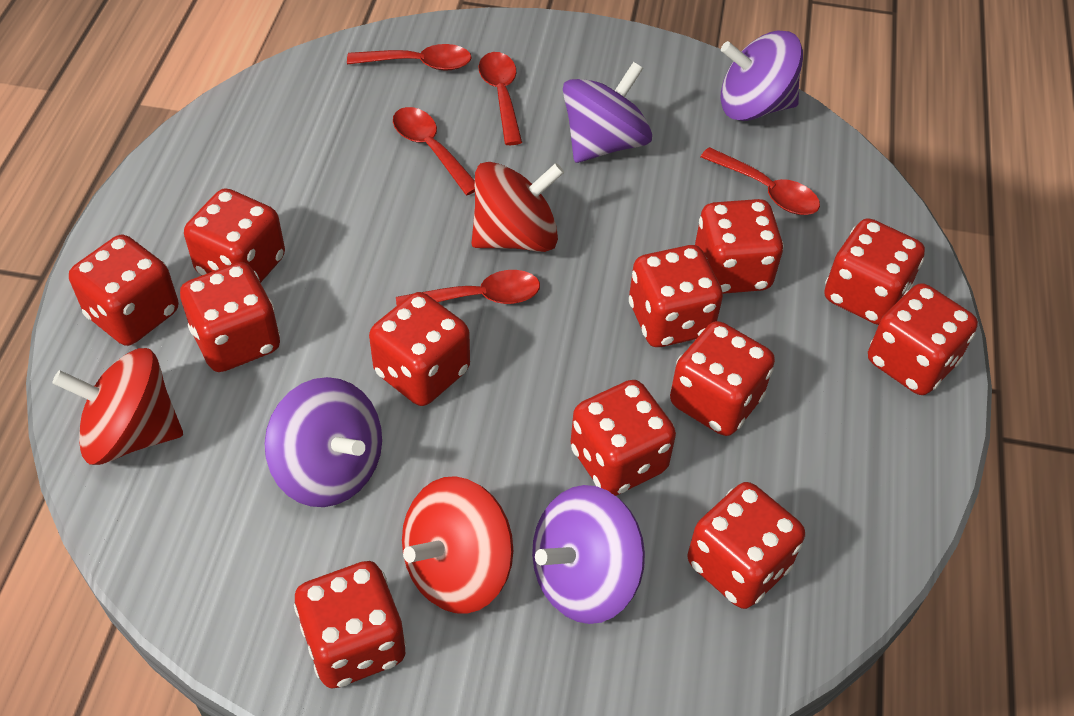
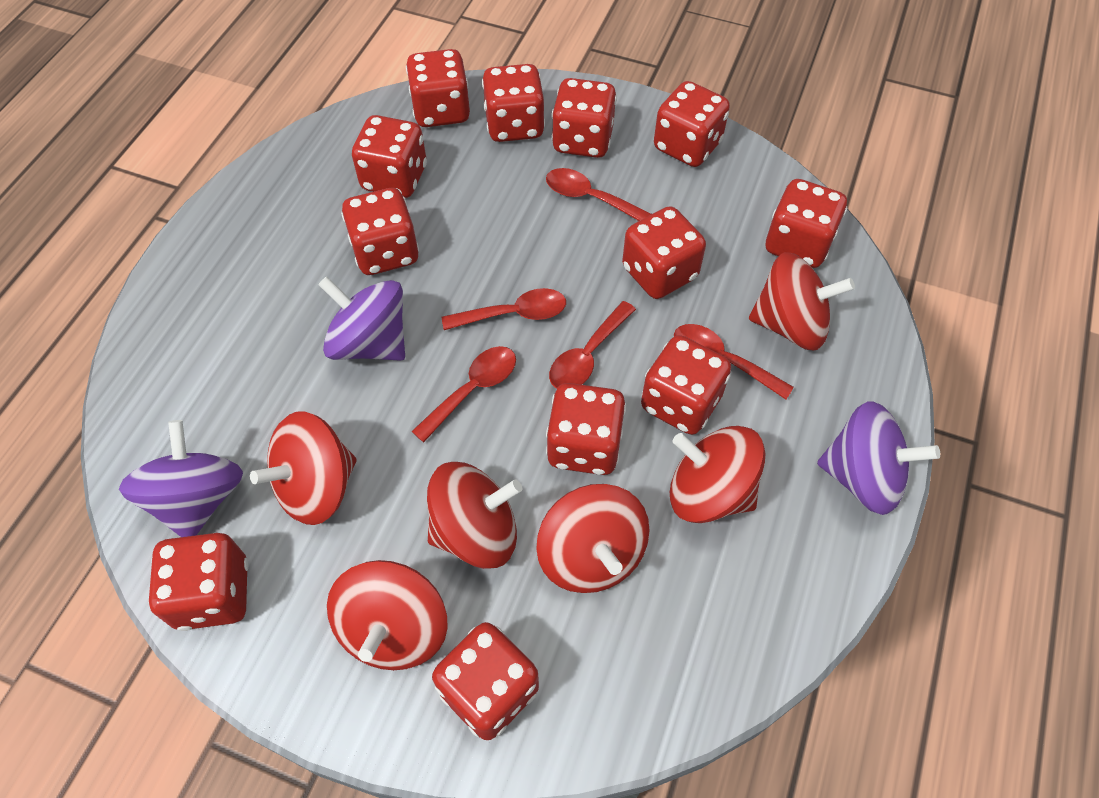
purple spinning top: [265,377,382,507] [532,485,645,624] [563,62,652,163] [720,30,803,121] = 4 -> [119,420,243,537] [318,276,405,361] [817,401,940,515] = 3
red spinning top: [52,348,183,465] [402,476,513,614] [472,162,564,252] = 3 -> [250,411,357,525] [327,560,448,670] [427,462,522,569] [536,484,650,593] [670,426,765,523] [749,252,855,350] = 6

